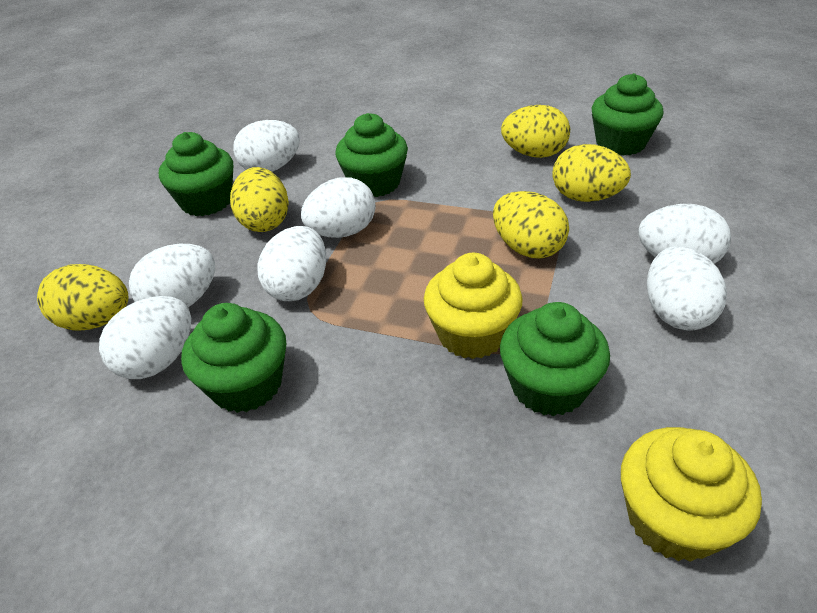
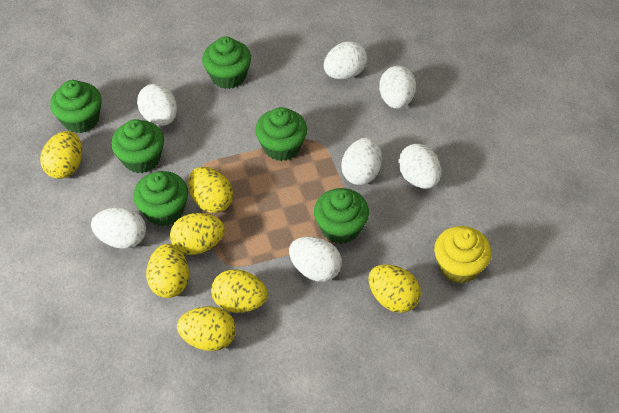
green cupcake: [159,132,233,216] [181,303,287,413] [335,113,408,197] [500,302,610,416] [591,73,663,156] = 5 -> [50,80,102,133] [111,119,164,173] [133,171,188,226] [202,36,251,89] [255,107,307,161] [314,188,369,244] = 6
yellow cupcake: [424,253,523,359] [621,427,762,562] = 2 -> [434,226,491,283] = 1
yellow egg: [37,264,128,330] [230,167,289,232] [493,191,569,259] [501,105,570,158] [552,144,631,202] = 5 -> [40,131,82,179] [146,244,189,298] [170,213,225,255] [177,306,236,351] [188,167,233,213] [211,269,268,313] [368,264,421,313] = 7

